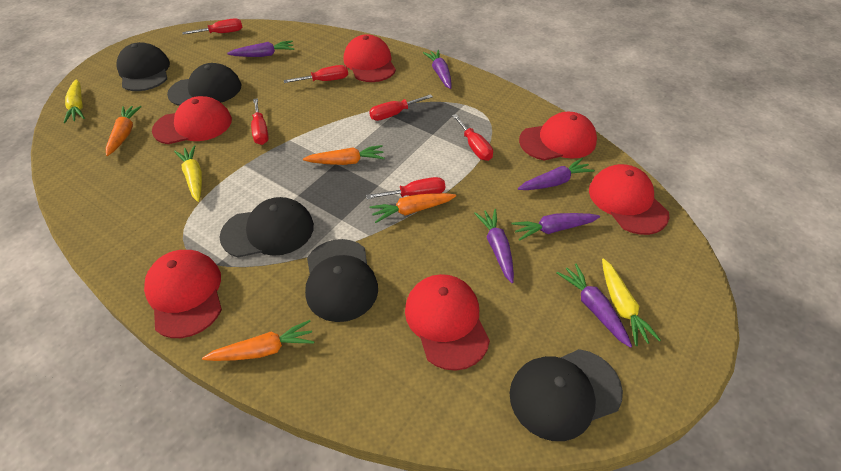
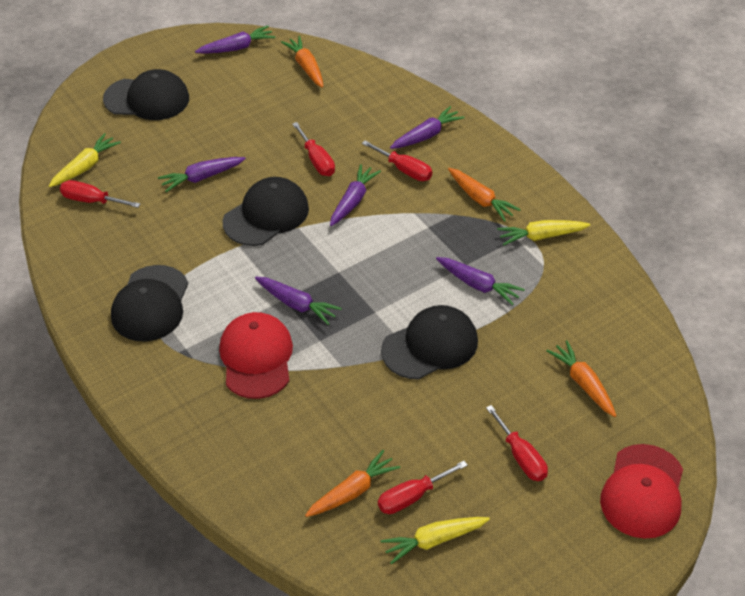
black cap: [117,42,170,91] [167,63,241,106] [220,197,314,258] [305,239,378,322] [510,349,623,441] = 5 -> [103,69,189,120] [111,265,188,342] [222,177,309,246] [381,305,478,380] = 4
red cap: [144,250,222,338] [152,96,232,144] [344,34,396,82] [405,274,490,371] [519,112,597,160] [589,164,669,235] = 6 -> [219,312,293,399] [600,444,683,539] = 2
red screwdriver: [182,18,243,35] [251,98,269,145] [284,65,348,83] [366,177,445,199] [369,94,433,121] [452,114,493,161] = 6 -> [60,180,140,208] [292,122,335,176] [362,140,432,181] [378,461,468,514] [486,405,548,481] = 5

